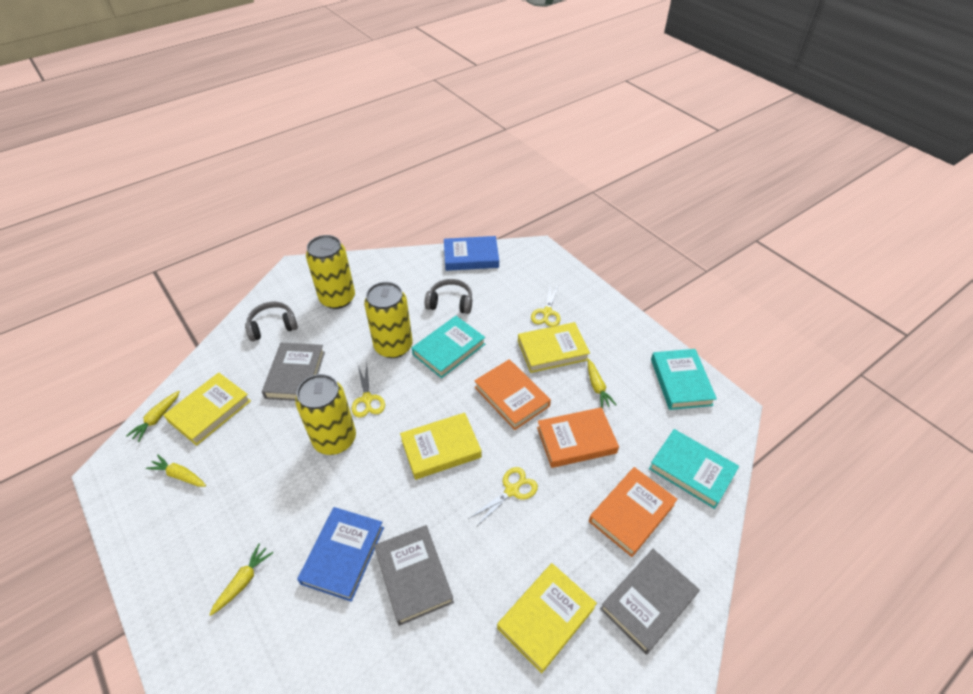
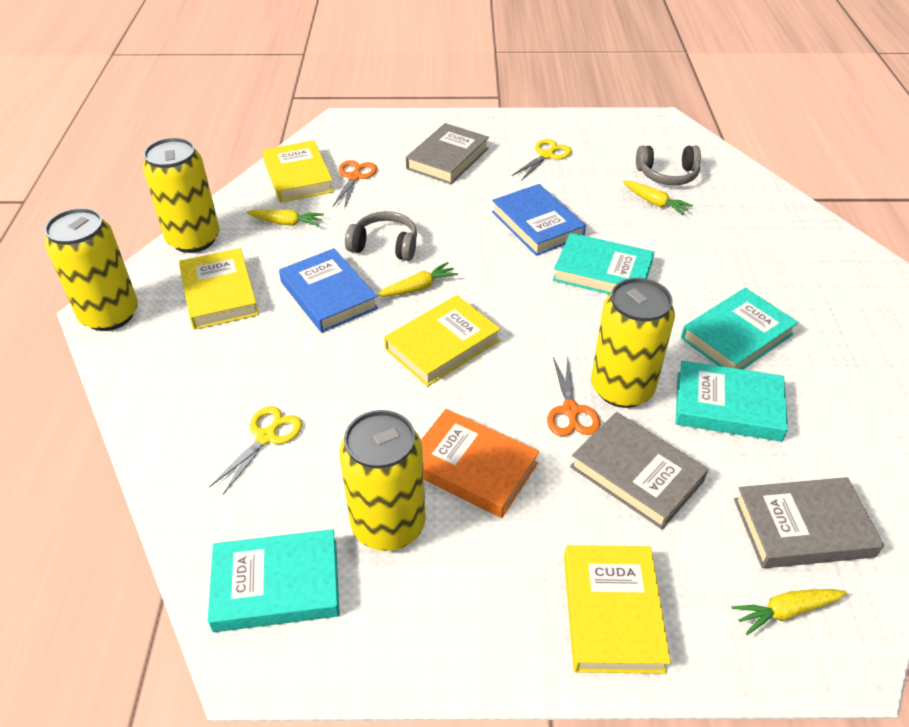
orange book: [474,359,551,430] [537,407,619,468] [589,467,678,557] = 3 -> [421,409,539,518] = 1
orange scissors: none = 0 -> [333,160,377,209] [547,357,600,436] = 2
turquoise book: [412,316,485,378] [649,429,739,509] [651,349,717,410] = 3 -> [208,529,340,632] [553,233,654,294] [675,361,788,442] [681,288,798,370] = 4
yellow can: [295,374,356,455] [306,235,355,309] [364,282,413,358] = 3 -> [44,208,138,331] [142,138,220,253] [339,410,426,551] [591,278,675,408] = 4
yellow scissors: [351,364,385,418] [470,467,538,527] [531,284,560,327] = 3 -> [209,406,302,494] [512,139,572,181] = 2

